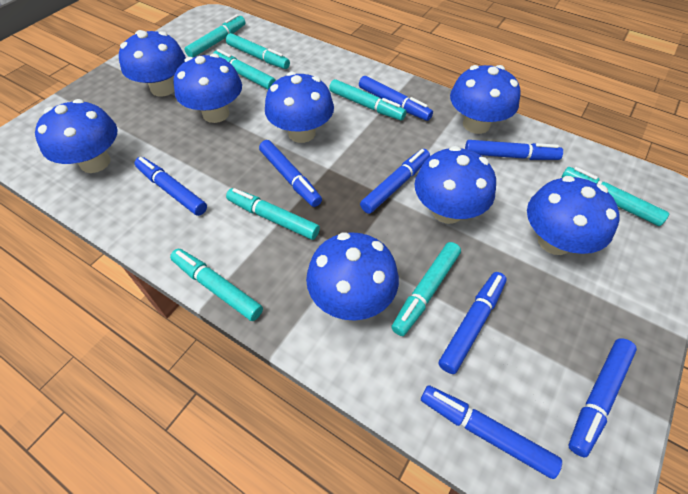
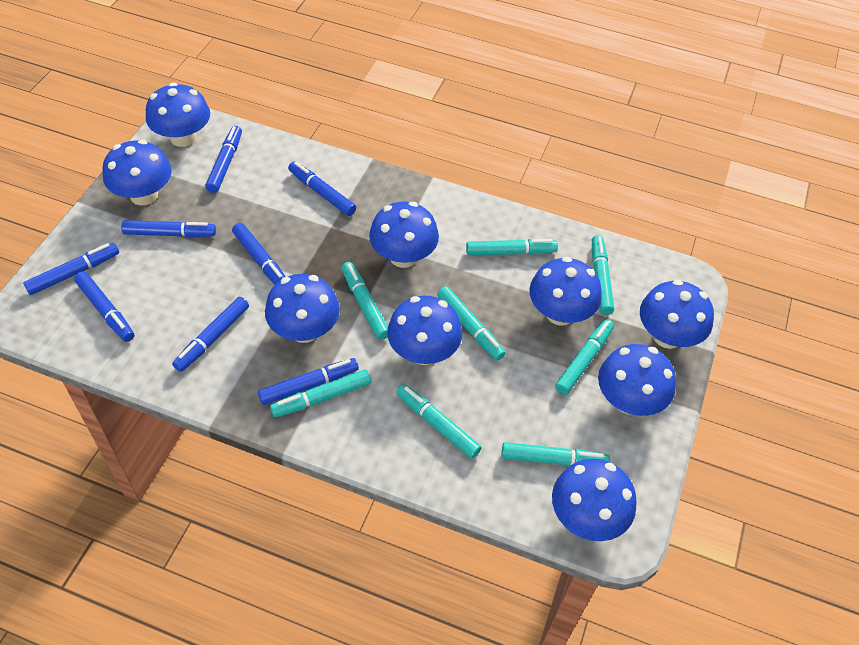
blue mushroom: [35,99,118,173] [119,30,186,97] [174,53,242,123] [265,72,334,143] [306,232,399,321] [415,146,496,224] [450,65,521,134] [527,176,620,255] = 8 -> [103,140,172,205] [146,83,210,147] [265,274,340,343] [369,201,439,268] [387,296,462,365] [529,257,602,326] [552,459,637,541] [598,344,676,416] [640,280,714,349] = 9

